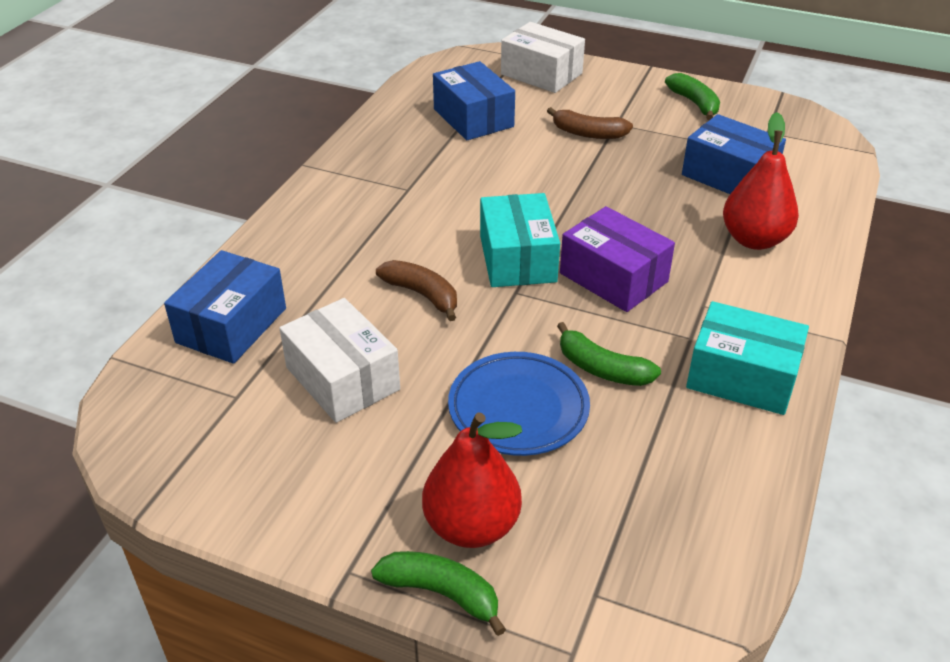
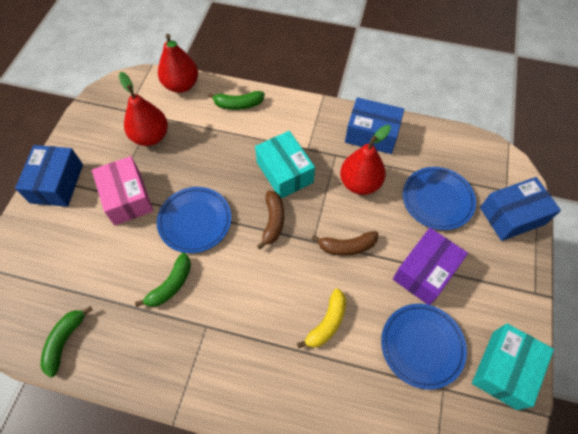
blue plate: [448,352,590,456] = 1 -> [157,187,231,253] [381,304,467,390] [403,167,476,230] = 3
pink box: none = 0 -> [92,156,153,226] = 1
red pear: [422,412,522,548] [723,112,799,250] = 2 -> [119,72,168,146] [158,34,198,93] [340,125,391,195] = 3
white box: [279,298,400,423] [501,22,585,93] = 2 -> none = 0
yellow banana: none = 0 -> [297,289,346,348] = 1

